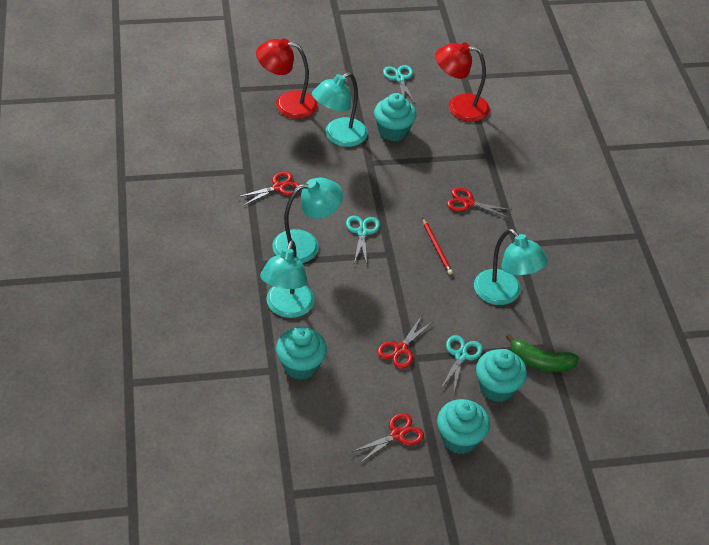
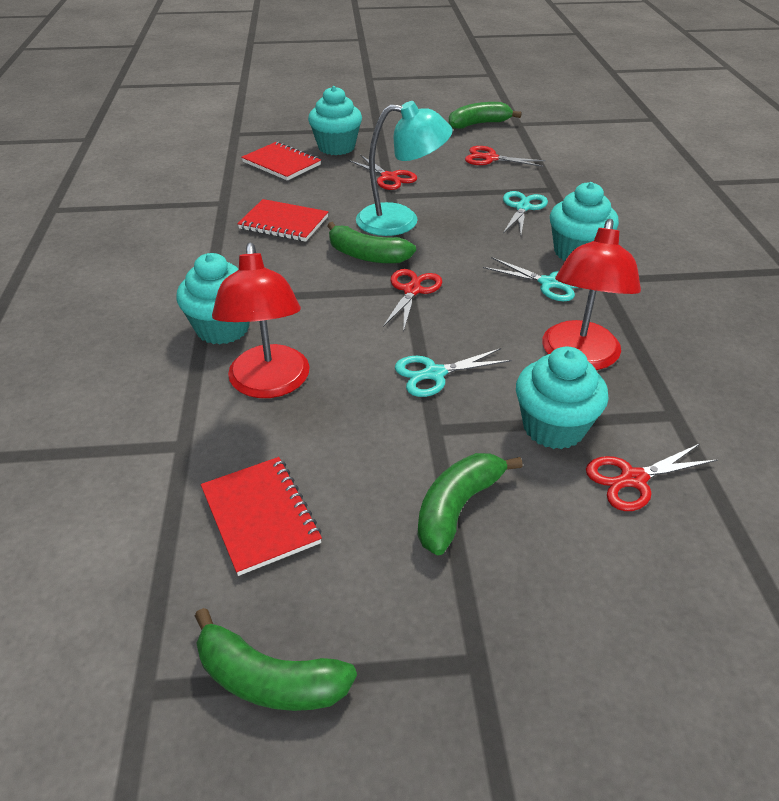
green banana: [506,334,579,372] = 1 -> [195,608,357,711] [327,222,416,264] [418,453,523,555] [449,102,522,129] = 4
red notebook: none = 0 -> [201,457,322,576] [237,199,328,242] [241,142,321,181] = 3
red pencil: [422,218,453,275] = 1 -> none = 0
turquoise lamp: [260,240,315,318] [272,178,343,263] [312,72,368,147] [474,229,548,305] = 4 -> [356,101,453,236] = 1

